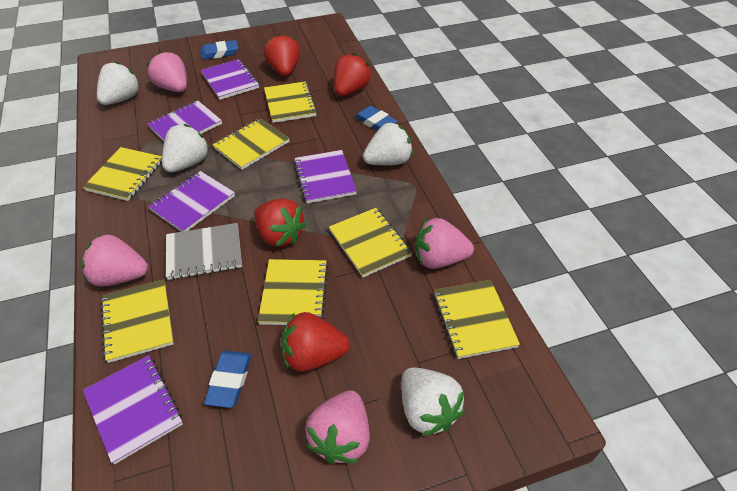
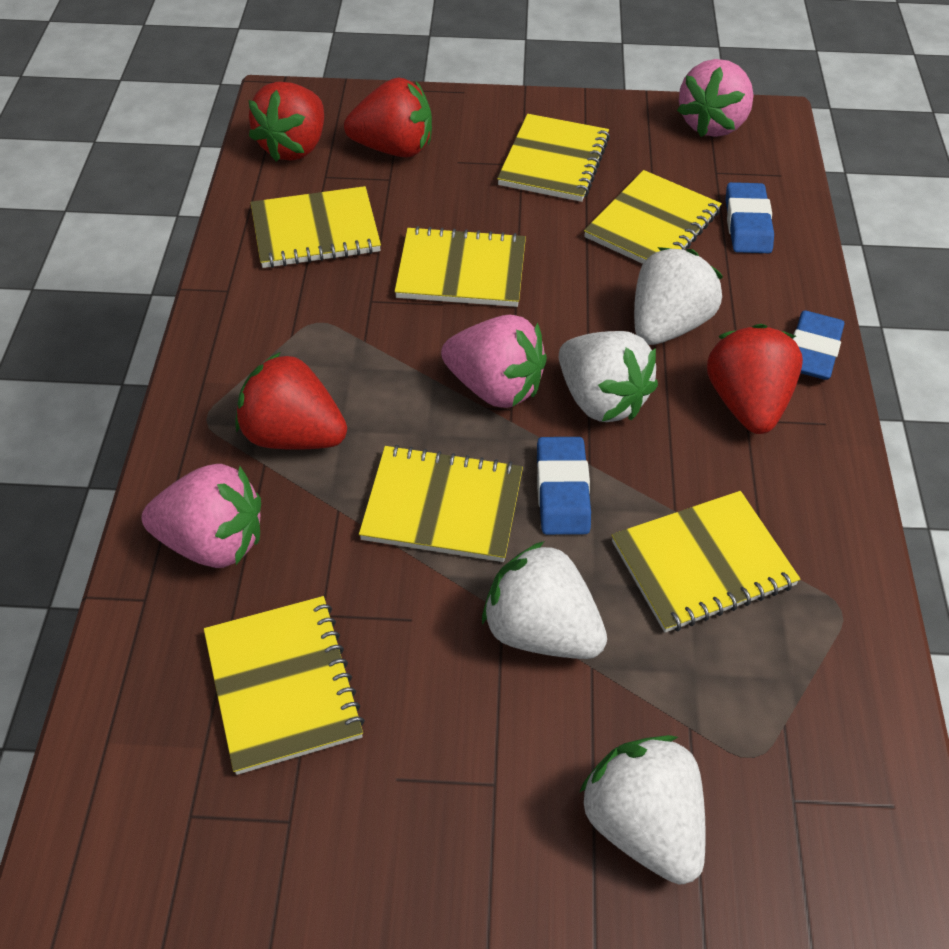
grey notebook: [166,223,242,280] = 1 -> none = 0
pink strawberry: [81,234,148,286] [147,51,187,92] [305,390,370,464] [415,218,474,269] = 4 -> [142,464,261,568] [441,315,547,408] [677,59,754,137] = 3
purple notebook: [83,355,183,464] [147,101,222,141] [148,171,235,232] [201,59,259,100] [294,150,357,203] = 5 -> none = 0

